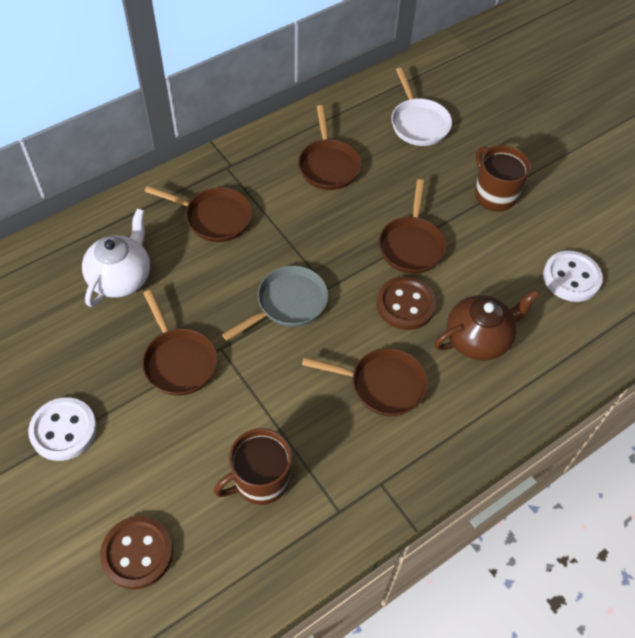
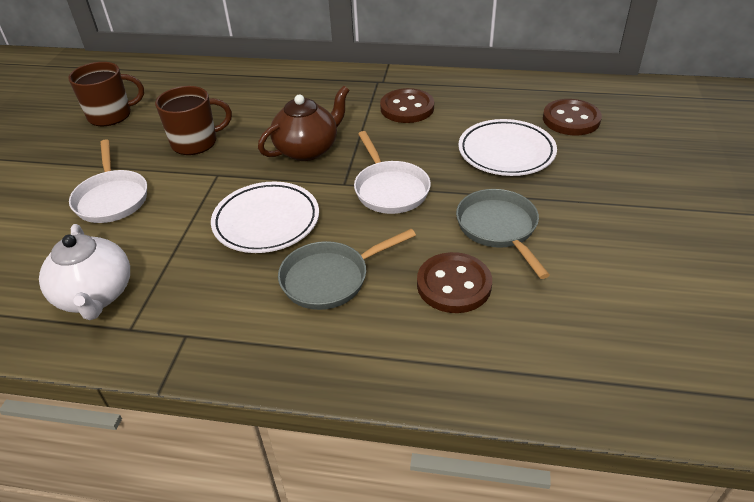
brown button: [100,516,173,589] [377,277,436,330] = 2 -> [380,88,434,123] [417,252,492,313] [543,99,602,135] = 3
brown pan: [142,290,217,396] [145,186,252,242] [298,105,361,190] [302,348,428,416] [379,179,446,274] = 5 -> none = 0
grey pan: [222,266,328,341] = 1 -> [278,229,416,310] [456,189,550,279] = 2
white button: [28,397,97,461] [543,251,603,302] = 2 -> none = 0
white pan: [391,67,452,146] = 1 -> [69,139,147,223] [354,131,431,214] = 2
white plate: none = 0 -> [211,182,319,253] [458,119,557,176] = 2

